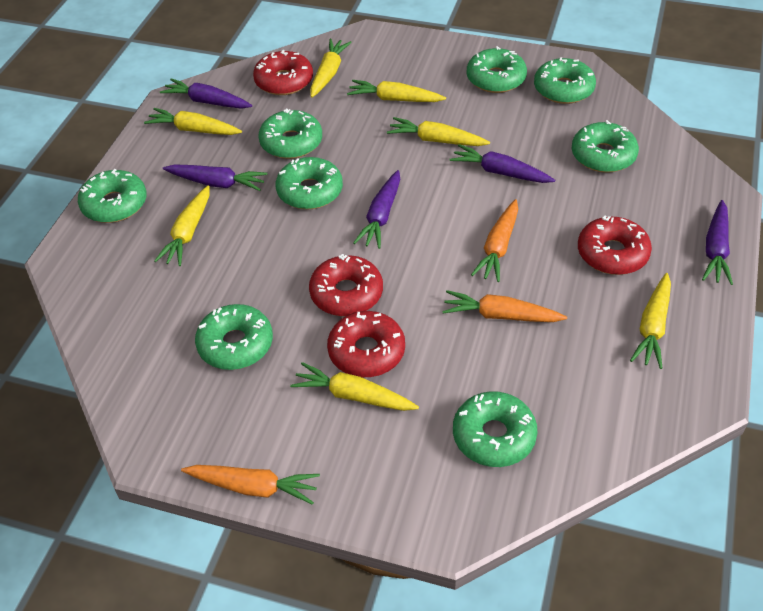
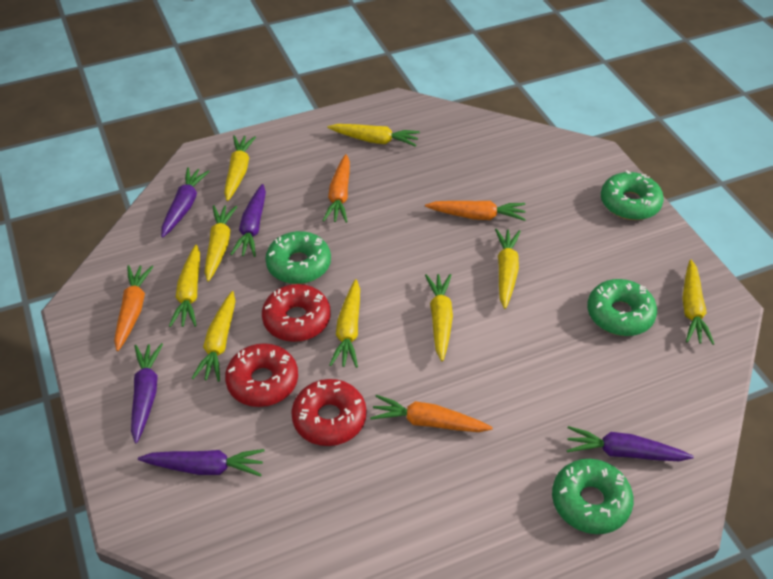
green donut: [78,169,147,223] [195,304,273,370] [258,109,322,159] [276,157,343,209] [453,391,537,467] [467,46,527,93] [534,57,596,104] [572,120,639,173] = 8 -> [265,231,331,284] [552,459,634,534] [587,279,657,336] [601,170,664,220] = 4
orange carrot: [181,465,320,505] [442,290,567,322] [471,199,518,282] = 3 -> [114,265,154,351] [322,154,350,223] [370,395,493,432] [425,201,526,221] = 4
red donut: [253,50,313,95] [309,254,383,316] [327,311,405,377] [578,215,652,275] = 4 -> [225,343,298,407] [262,284,331,342] [291,379,367,446] = 3
yellow carrot: [144,108,242,135] [154,185,210,266] [290,362,419,411] [310,39,352,98] [347,80,446,102] [387,117,490,146] [630,273,671,369] = 7 -> [169,245,200,327] [192,291,235,382] [205,205,237,282] [224,135,256,201] [327,124,420,147] [329,279,360,368] [425,274,453,361] [495,229,521,309] [682,260,714,345] = 9

